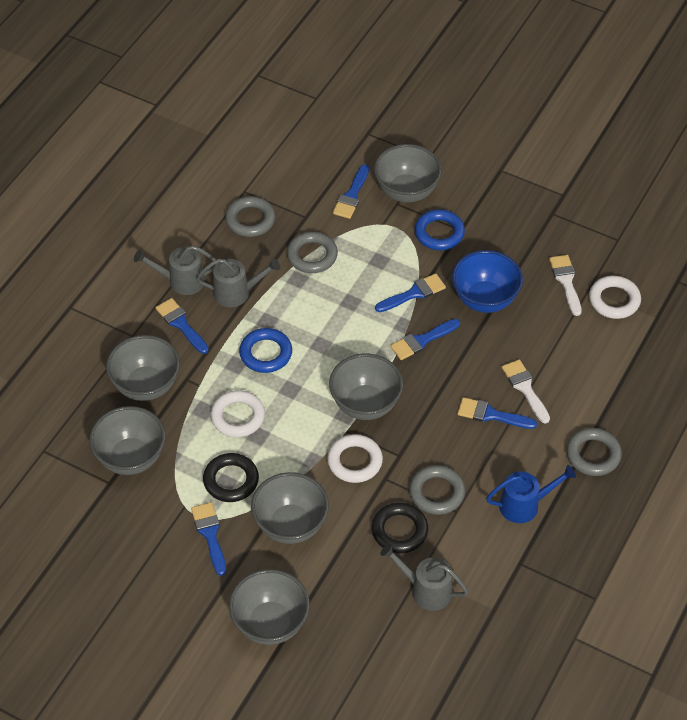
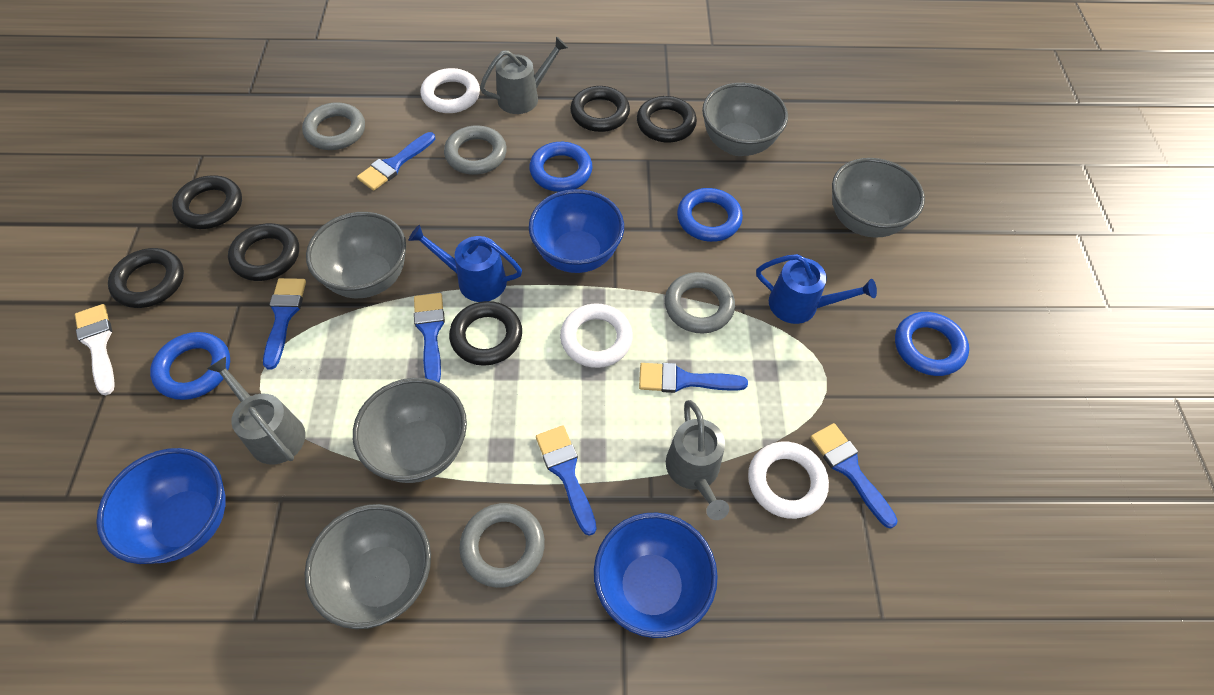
black ring: [203,453,259,502] [372,502,428,553] = 2 -> [108,248,184,308] [172,175,242,229] [228,223,299,281] [449,301,522,366] [570,86,630,132] [637,96,697,143] = 6
blue bowl: [452,250,523,313] = 1 -> [96,448,226,564] [529,189,624,273] [594,513,718,638] = 3
blue ring: [239,328,292,373] [414,209,465,250] = 2 -> [150,332,230,400] [529,142,592,192] [677,188,743,242] [895,312,969,376] = 4
blue watering can: [486,465,576,523] = 1 -> [409,225,522,302] [756,254,877,324] = 2
grey bowl: [89,406,165,475] [106,335,180,401] [229,569,310,645] [251,472,329,544] [329,354,403,420] [374,144,442,203] = 6 -> [304,504,431,629] [306,212,406,298] [353,378,467,483] [702,83,788,156] [832,158,925,238] = 5
white brush: [502,359,550,424] [549,255,581,316] = 2 -> [75,304,115,395] = 1

